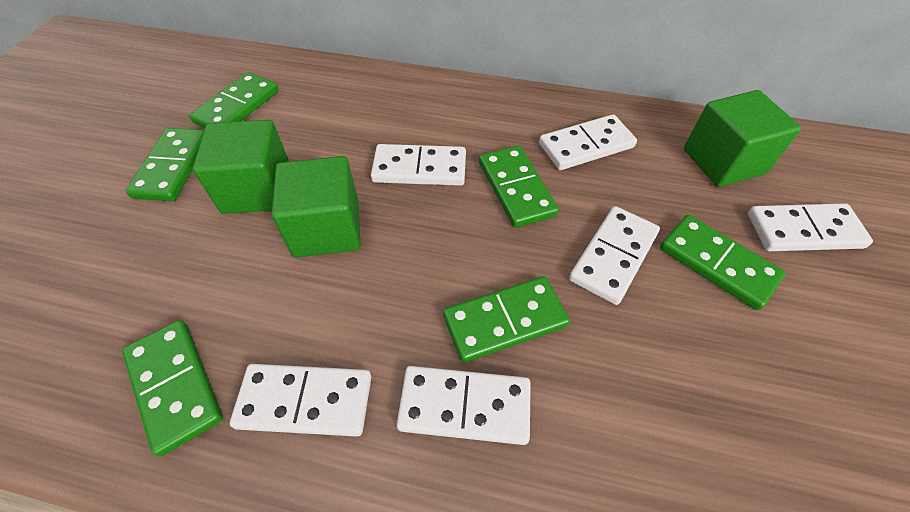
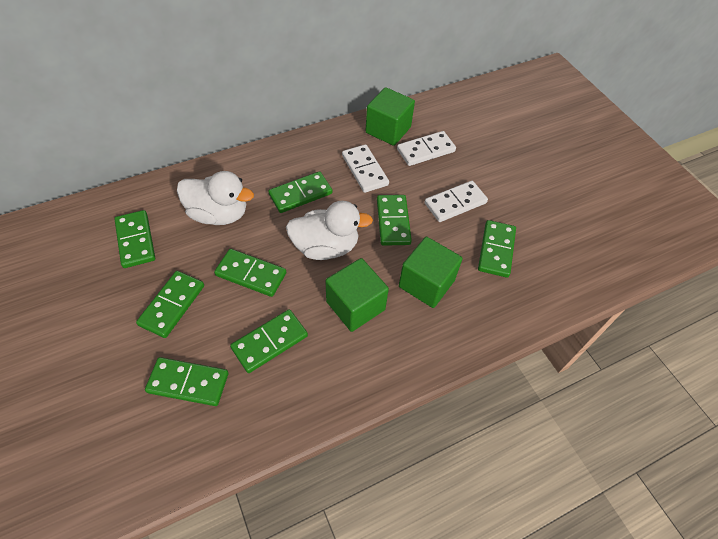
green domino: [122,320,223,456] [126,128,204,201] [189,72,279,128] [443,276,570,363] [479,145,559,228] [660,215,786,310] = 6 -> [114,210,155,268] [136,271,204,338] [145,357,228,406] [214,249,286,297] [230,309,308,373] [268,171,332,213] [377,195,412,246] [478,220,516,278] = 8
white domino: [230,364,371,437] [371,144,466,186] [397,366,531,445] [539,114,637,170] [569,206,660,305] [748,203,873,251] = 6 -> [342,144,389,193] [397,131,456,166] [425,181,488,222] = 3
white duck: none = 0 -> [177,171,254,225] [286,201,373,260] = 2

